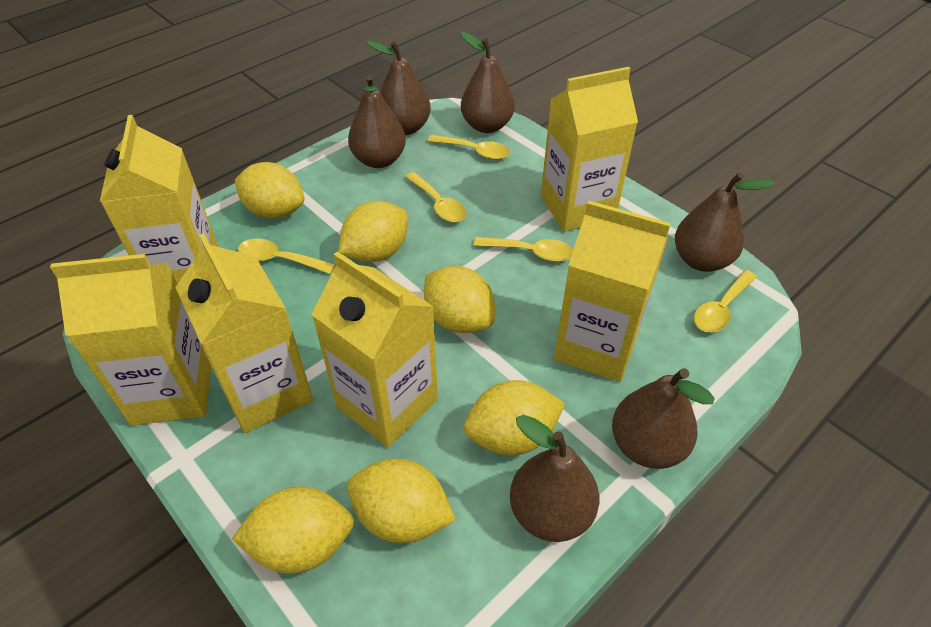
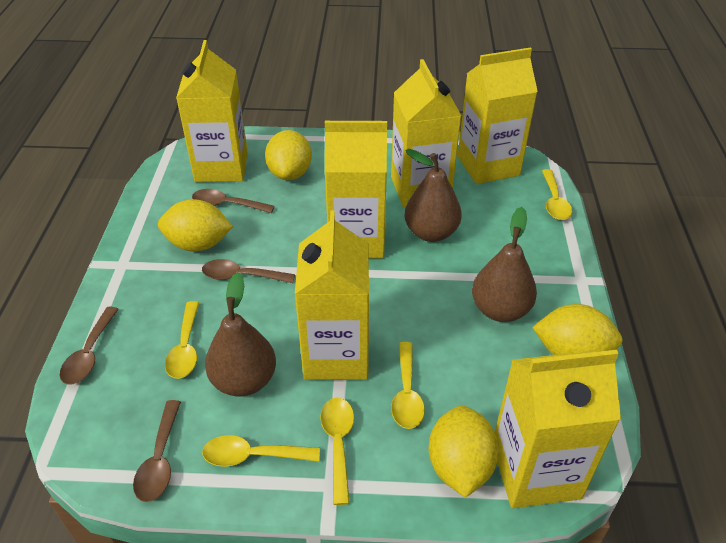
brown pear: [348,75,406,168] [366,40,431,135] [461,32,515,133] [510,415,599,542] [612,368,715,469] [675,172,774,272] = 6 -> [205,273,276,397] [404,149,462,242] [472,207,537,322] = 3
brown spoon: none = 0 -> [60,307,119,385] [133,400,181,502] [192,189,274,213] [202,259,295,283] = 4
yellow lemon: [232,486,354,574] [235,162,304,219] [338,201,408,262] [347,459,456,543] [424,266,495,333] [464,380,565,455] = 6 -> [158,199,233,252] [265,130,312,180] [428,406,499,498] [532,304,622,355] = 4

